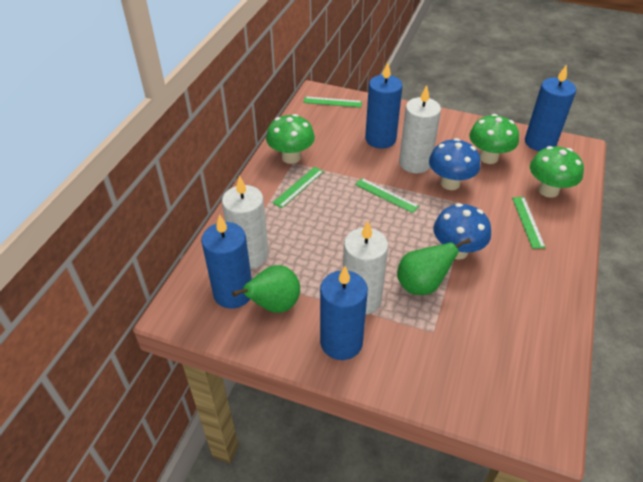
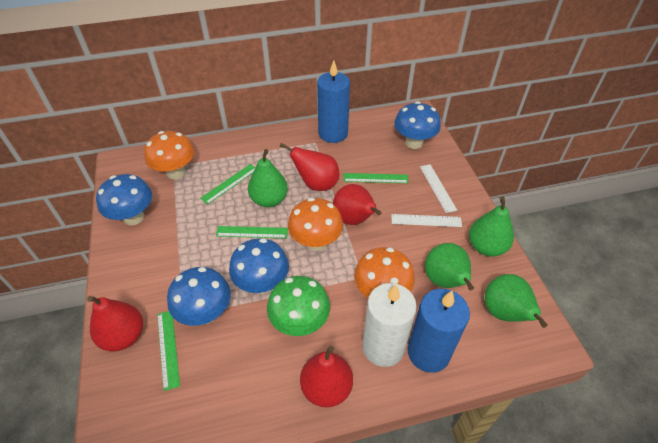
blue candle: [201,214,252,309] [320,266,368,360] [365,62,403,149] [525,64,576,151] = 4 -> [317,60,350,143] [408,289,470,373] = 2
blue mushroom: [429,138,481,190] [434,203,491,260] = 2 -> [96,174,152,225] [167,267,231,326] [229,238,289,294] [394,101,441,149] = 4
green mushroom: [266,114,315,164] [469,114,519,164] [530,146,584,198] = 3 -> [267,276,330,336] = 1
green pear: [232,265,300,313] [397,238,471,295] = 2 -> [248,149,288,207] [425,243,474,290] [469,197,514,257] [485,274,548,328] = 4
orange mushroom: none = 0 -> [144,131,195,179] [288,198,343,251] [354,247,415,298] = 3
red pear: none = 0 -> [87,296,143,352] [280,143,339,191] [300,345,353,407] [333,184,382,225] = 4
white candle: [222,176,269,269] [343,221,388,314] [399,85,441,173] = 3 -> [362,283,417,367] = 1
white ruler: none = 0 -> [391,214,462,227] [420,164,457,213] = 2

